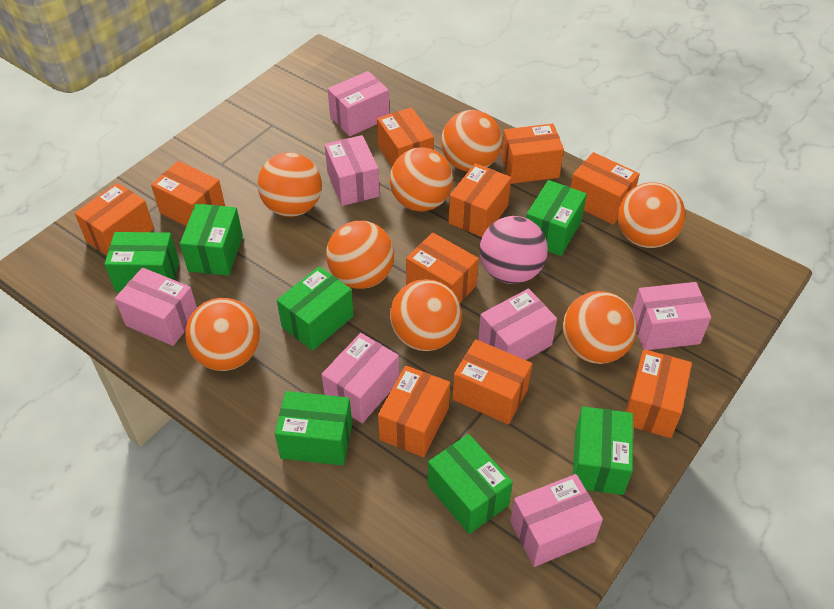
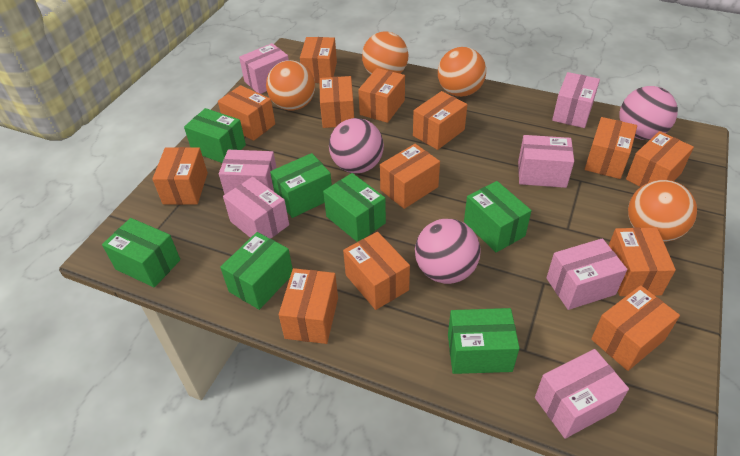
orange ball: [185,298,260,371] [257,152,322,217] [326,221,394,289] [390,147,453,211] [390,279,462,351] [441,110,502,172] [563,291,637,364] [618,182,685,248] = 8 -> [266,60,315,110] [362,31,408,75] [438,47,486,97] [628,180,697,242] = 4
orange box: [75,183,154,255] [151,161,225,226] [377,107,434,167] [378,365,450,457] [406,233,479,303] [449,163,511,237] [453,339,532,424] [501,124,564,184] [570,152,640,225] [626,349,692,438] = 10 -> [152,147,208,205] [218,85,275,141] [279,268,338,344] [300,37,337,83] [319,76,354,128] [343,232,410,310] [358,68,405,123] [380,144,440,209] [413,91,467,150] [585,117,637,179] [591,285,680,371] [609,227,676,296] [626,131,694,187] = 13
pink ball: [479,216,548,284] = 1 -> [329,118,384,173] [415,219,481,284] [620,86,678,140] = 3

